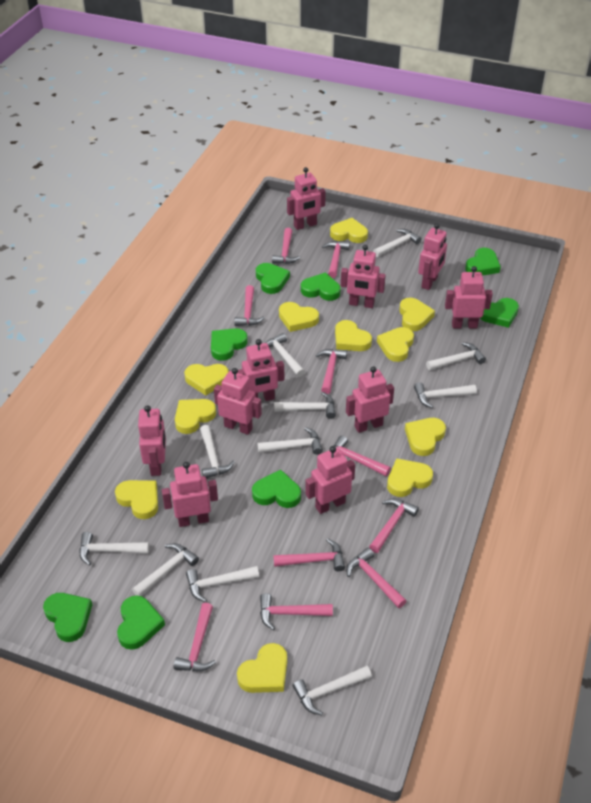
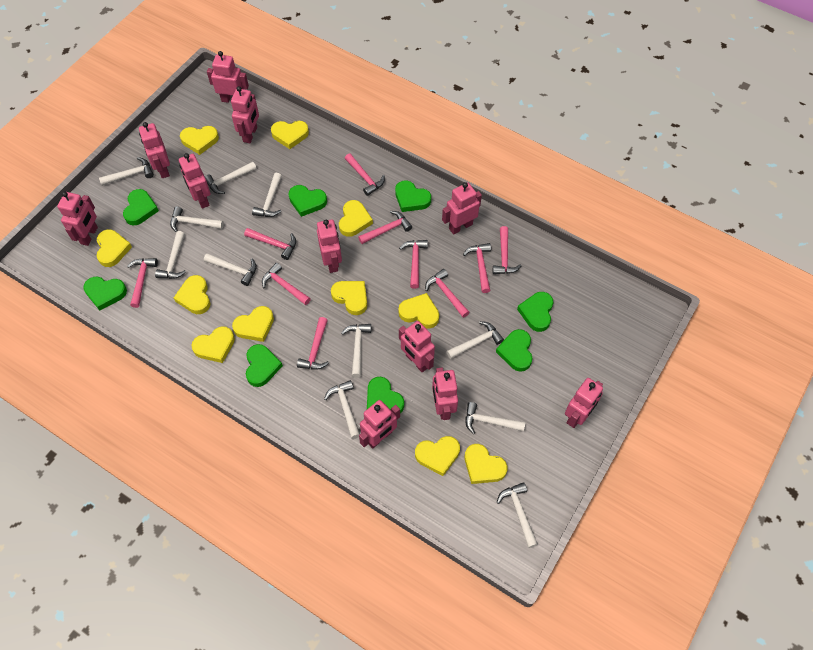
pink robot: [138,405,166,476] [162,462,218,527] [214,368,262,435] [238,339,284,401] [287,167,326,230] [305,446,355,514] [341,245,386,308] [346,366,394,433] [418,223,447,290] [445,266,493,328] = 10 -> [57,192,98,246] [139,122,170,178] [179,153,211,209] [207,51,249,103] [231,86,259,143] [317,219,342,273] [359,400,400,449] [399,321,435,372] [432,368,458,420] [442,182,482,234] [565,378,603,428] = 11

